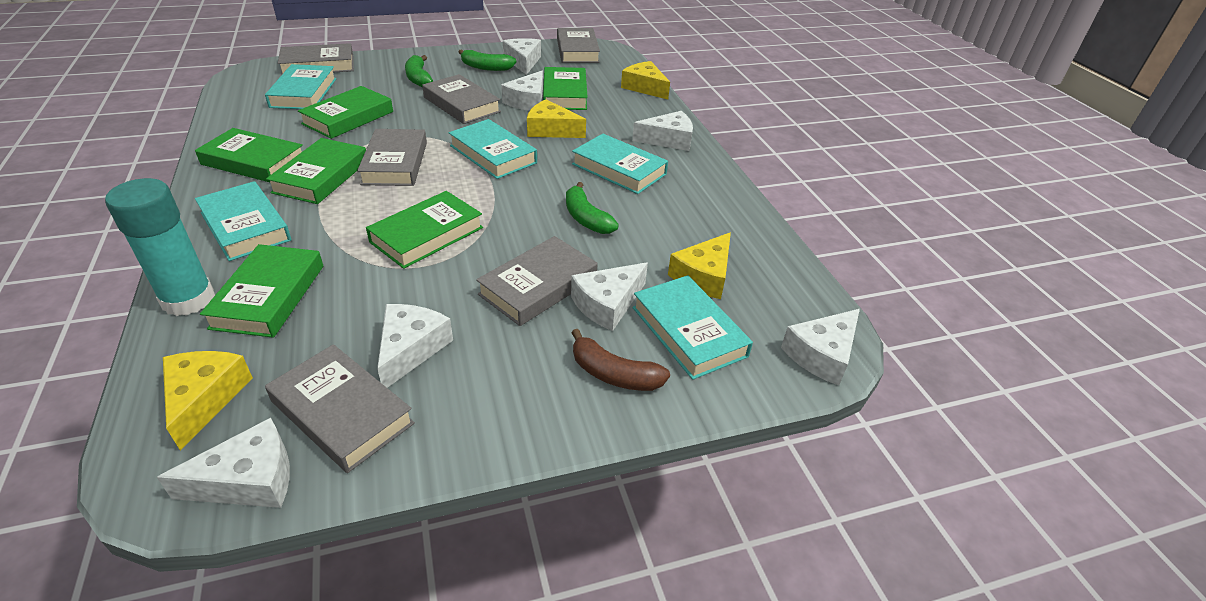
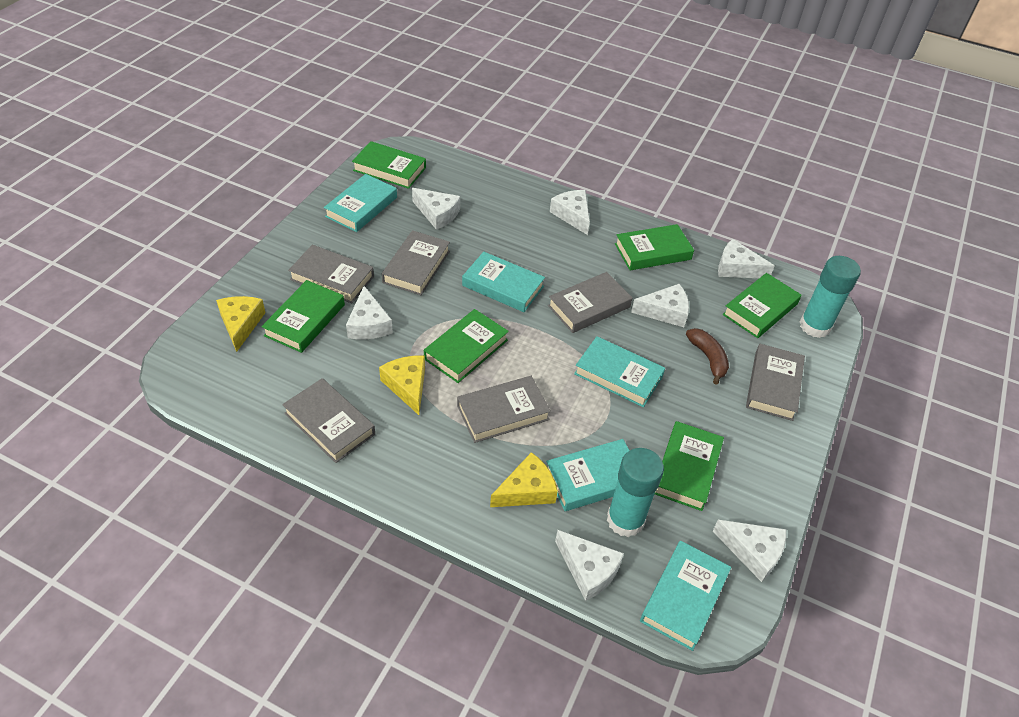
green banana: [405,55,433,88] [459,49,516,71] [566,182,619,234] = 3 -> none = 0
turquoise glue stick: [105,178,215,316] = 1 -> [607,448,664,537] [800,256,861,338] = 2
yellow cheese: [163,351,253,450] [527,99,586,138] [621,61,670,100] [668,232,731,299] = 4 -> [216,296,266,352] [379,356,425,415] [490,452,558,507] = 3

